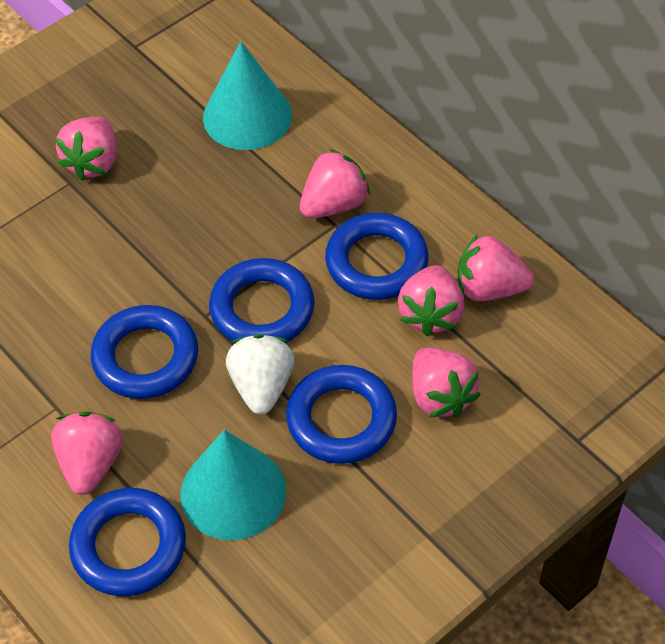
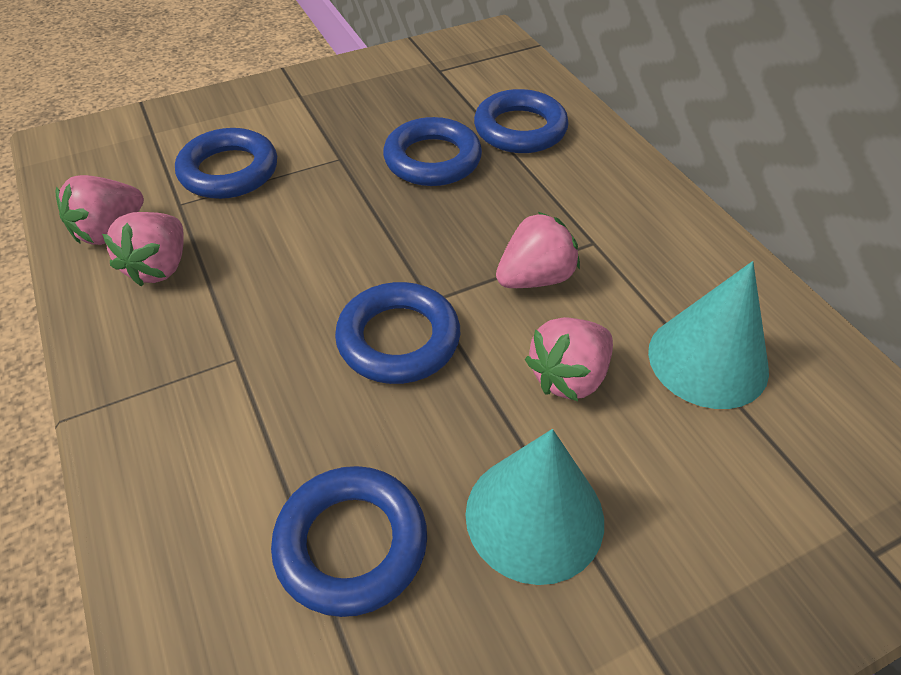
pink strawberry: [51,411,123,495] [55,117,117,181] [300,149,370,218] [398,265,465,336] [412,348,480,418] [458,234,534,301] = 6 -> [55,175,144,245] [102,212,184,287] [496,212,580,288] [525,317,613,401] = 4
white strawberry: [226,334,294,414] = 1 -> none = 0

